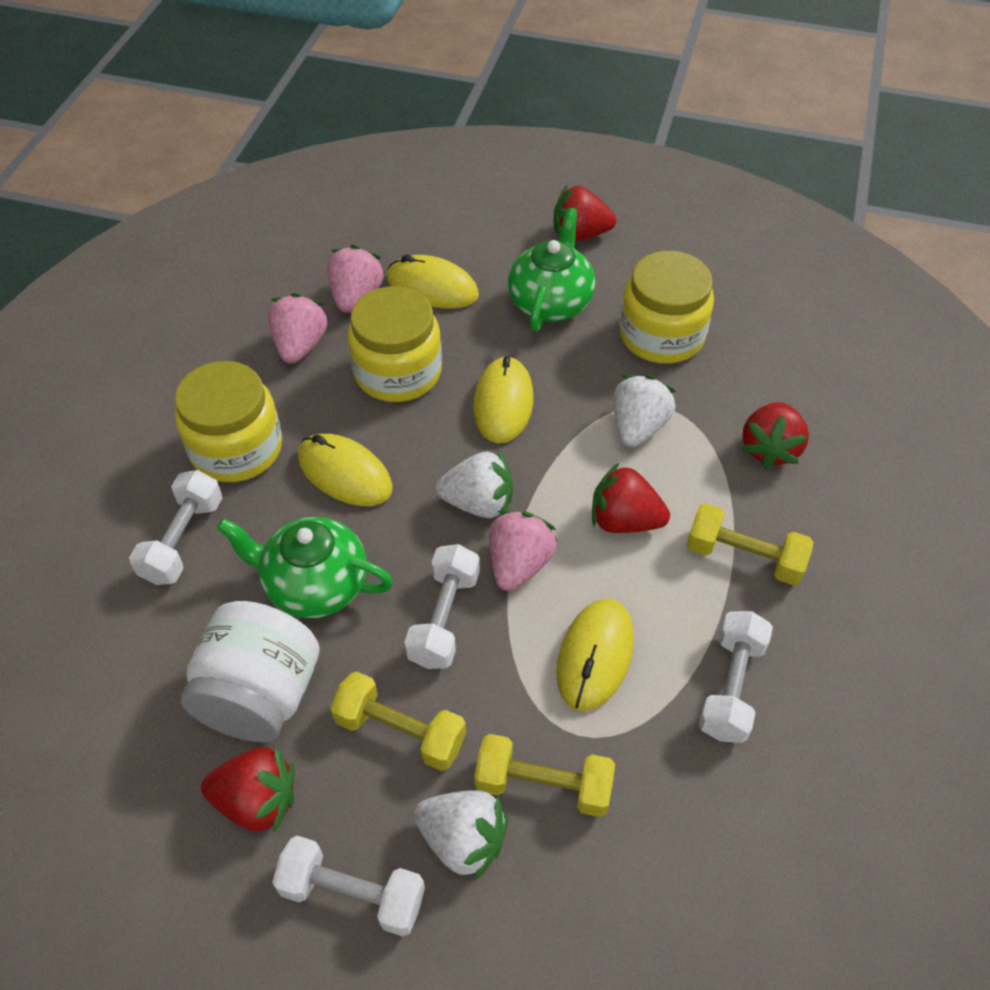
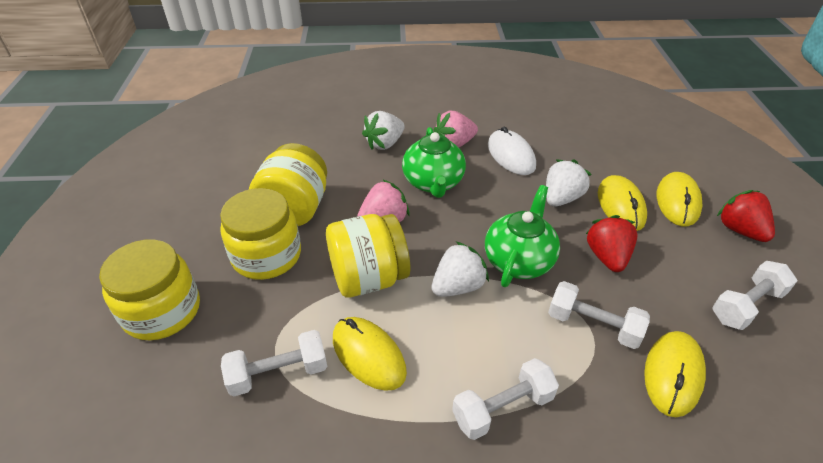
pink strawberry: [268,293,329,364] [327,245,385,313] [489,510,558,591] = 3 -> [357,180,410,222] [434,111,478,147] = 2
red strawberry: [201,747,295,832] [553,186,616,241] [592,463,670,533] [741,402,809,469] = 4 -> [586,215,637,272] [717,190,775,242] = 2
white jar: [181,601,320,742] = 1 -> none = 0
white mouse: none = 0 -> [488,127,536,175] = 1
yellow dumbbell: [330,671,466,771] [474,734,615,817] [686,503,814,585] = 3 -> none = 0
yellow jar: [175,361,282,482] [347,286,442,402] [620,251,714,364] = 3 -> [99,239,200,340] [220,188,301,280] [249,143,327,226] [326,214,410,298] = 4

